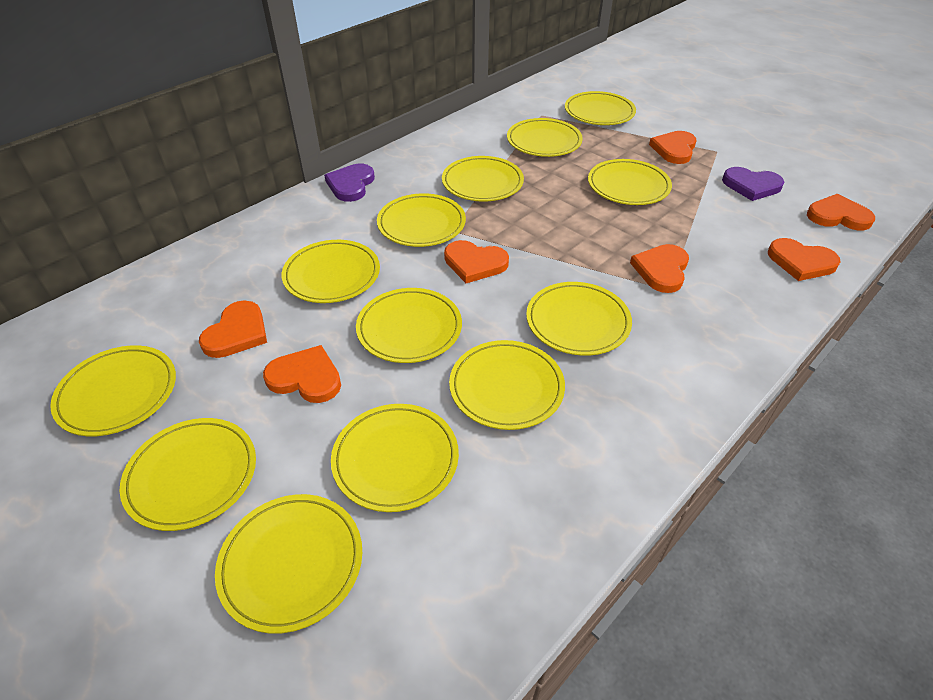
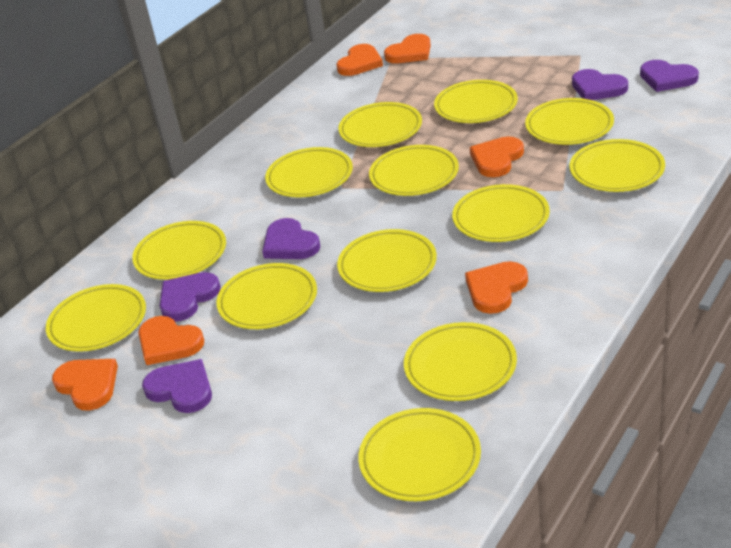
orange heart: [199,300,267,358] [263,345,341,403] [444,240,509,283] [630,244,689,293] [649,131,697,164] [768,238,841,281] [807,194,875,230] = 7 -> [52,359,118,411] [138,316,204,365] [336,44,383,76] [384,34,431,63] [465,261,528,314] [470,136,524,177] = 6
purple heart: [324,164,375,202] [722,167,784,201] = 2 -> [142,359,212,413] [160,272,221,322] [262,218,320,259] [572,69,628,100] [640,60,699,92] = 5

